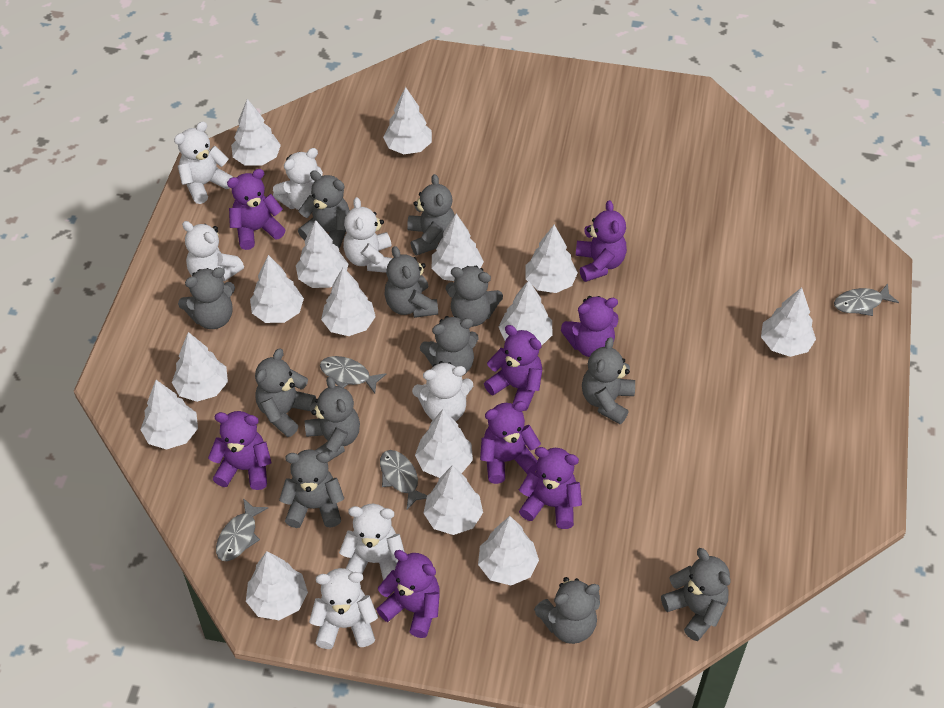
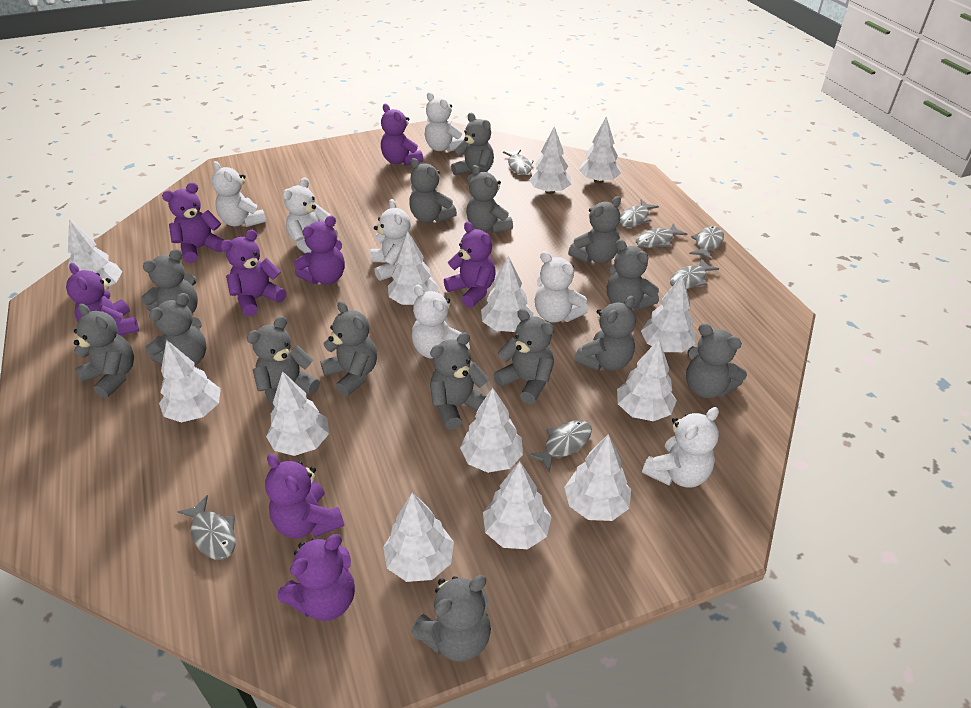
grey fish: [216,498,268,561] [320,356,386,394] [380,450,427,509] [834,284,899,316] = 4 -> [178,495,236,560] [503,149,534,175] [527,420,592,472] [619,199,659,227] [636,223,687,248] [670,259,719,289] [689,226,724,260] = 7
grey teddy bear: [178,267,235,329] [255,348,316,437] [279,449,344,528] [298,170,350,249] [305,377,360,462] [384,246,438,318] [407,174,455,256] [420,316,479,374] [446,266,503,327] [534,577,600,644] [582,337,635,424] [661,548,731,641] = 12 -> [74,304,134,398] [141,249,198,314] [146,293,207,366] [247,316,320,409] [320,301,377,396] [409,158,457,223] [411,575,491,662] [430,332,489,430] [451,113,494,183] [466,165,513,233] [493,309,554,404] [568,196,621,263] [575,296,636,371] [607,239,659,311] [686,323,747,398] = 15
white tree: [140,380,198,449] [172,332,228,402] [231,99,281,166] [246,551,308,620] [250,255,304,323] [296,220,348,288] [321,267,376,336] [383,87,432,154] [415,409,473,478] [423,465,483,535] [432,214,484,281] [478,516,539,585] [499,280,553,346] [525,225,578,293] [761,287,816,357] = 15 -> [68,220,122,286] [159,340,221,423] [266,371,329,456] [383,492,454,582] [388,231,439,305] [460,387,523,473] [481,256,534,332] [483,461,551,549] [529,127,571,194] [564,434,631,521] [579,116,621,184] [617,339,677,421] [641,276,695,352] = 13

